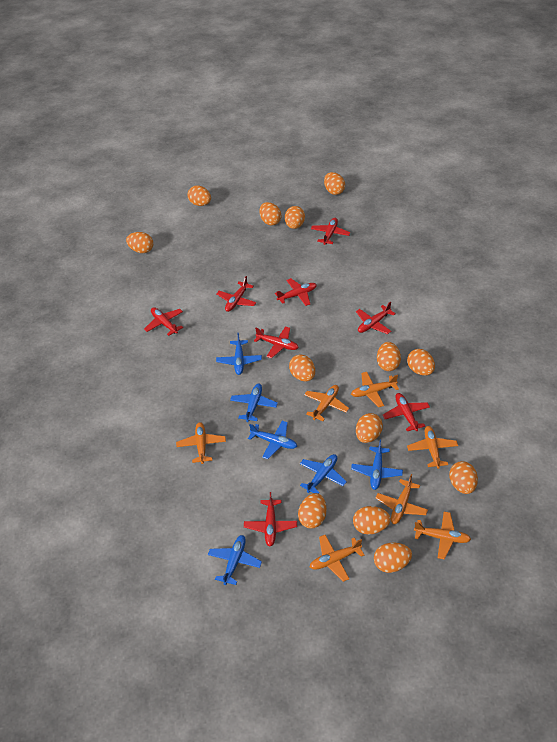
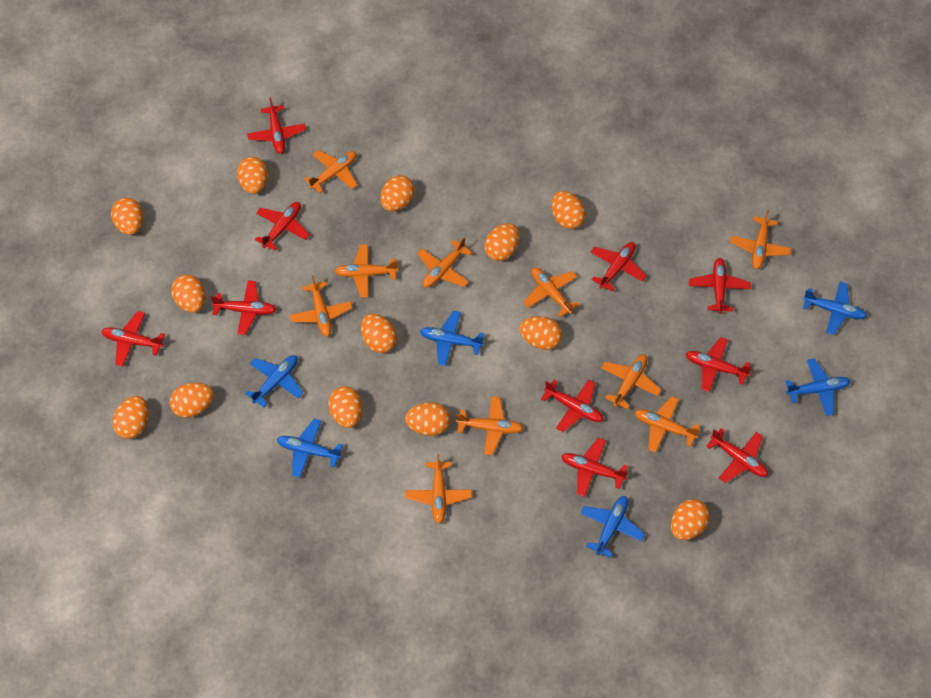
orange plane: [176,422,226,464] [304,385,349,421] [310,535,364,582] [351,372,399,407] [376,474,428,524] [407,426,458,469] [414,512,471,559] = 7 -> [290,275,352,337] [304,150,357,193] [334,245,398,298] [406,454,472,524] [417,237,472,288] [456,396,524,455] [523,267,580,317] [601,354,661,409] [635,396,700,453] [730,210,792,269] = 10
red plane: [144,307,183,336] [216,276,257,312] [244,492,297,546] [254,326,299,358] [275,278,317,306] [311,218,350,245] [356,301,396,334] [383,393,430,431] = 8 -> [101,311,165,366] [210,280,277,335] [247,98,306,154] [255,202,310,251] [541,379,603,432] [561,438,628,497] [590,242,647,292] [686,337,752,392] [689,258,751,314] [706,428,768,483] = 10

